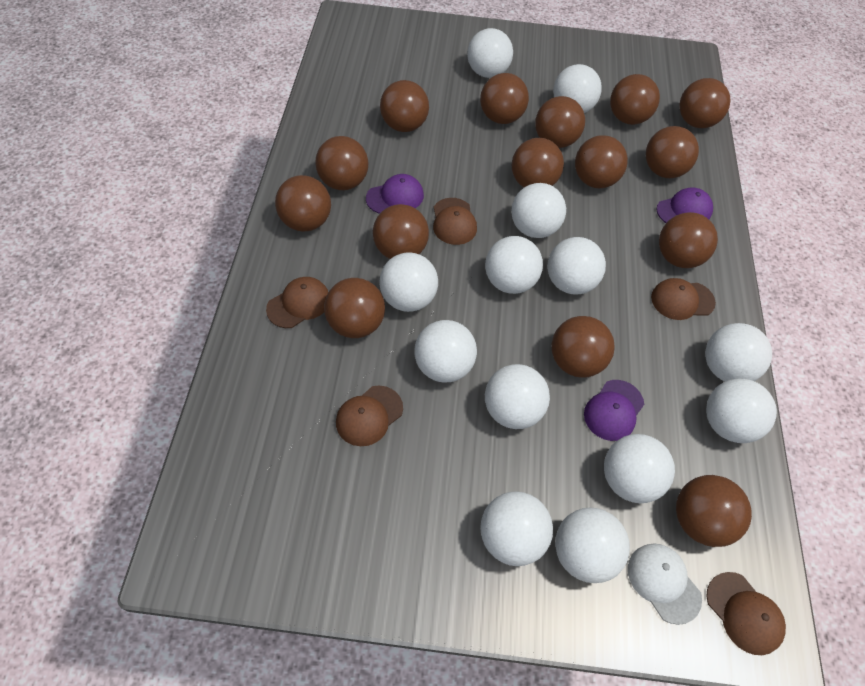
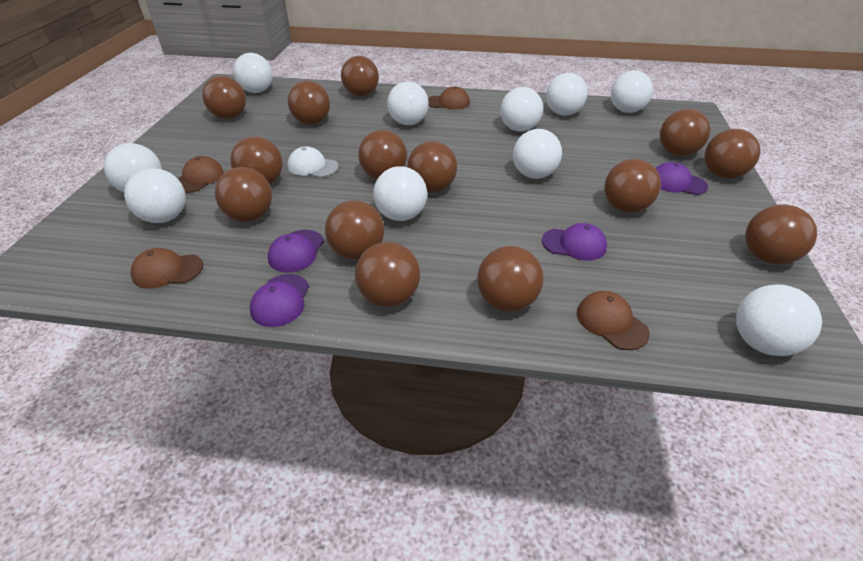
brown ball: [275,175,331,231] [315,136,369,190] [324,278,385,338] [373,204,429,259] [380,80,429,132] [480,73,529,124] [512,138,564,187] [535,96,585,148] [551,316,615,378] [575,135,628,188] [610,74,660,125] [646,126,699,178] [659,212,718,268] [676,475,752,547] [679,78,730,128] = 15 -> [202,76,246,119] [215,167,272,222] [230,136,283,184] [288,81,330,124] [325,200,385,260] [341,56,379,96] [355,242,420,307] [358,130,407,179] [407,141,457,193] [477,246,544,312] [604,159,661,213] [660,109,710,156] [704,129,761,179] [745,205,817,264] = 14
brown cap: [266,277,328,328] [336,386,403,446] [433,198,477,245] [651,278,716,320] [706,572,786,655] = 5 -> [131,248,203,289] [178,156,224,193] [428,86,470,109] [577,291,650,350] = 4
purple cap: [366,174,424,214] [584,380,644,441] [656,187,713,223] = 3 -> [250,274,309,327] [268,230,324,272] [542,223,607,261] [656,162,708,195] = 4
white ball: [379,253,438,312] [414,320,477,383] [467,28,513,78] [480,491,553,566] [485,236,543,294] [485,364,550,429] [511,183,566,238] [548,237,606,294] [553,64,602,113] [555,507,630,583] [604,434,675,503] [705,323,772,382] [706,379,777,443] = 13 -> [104,143,162,192] [124,168,186,223] [233,53,273,93] [373,166,427,221] [387,81,429,125] [500,87,543,131] [513,129,562,179] [546,73,588,116] [611,70,653,113] [736,284,822,356] = 10

